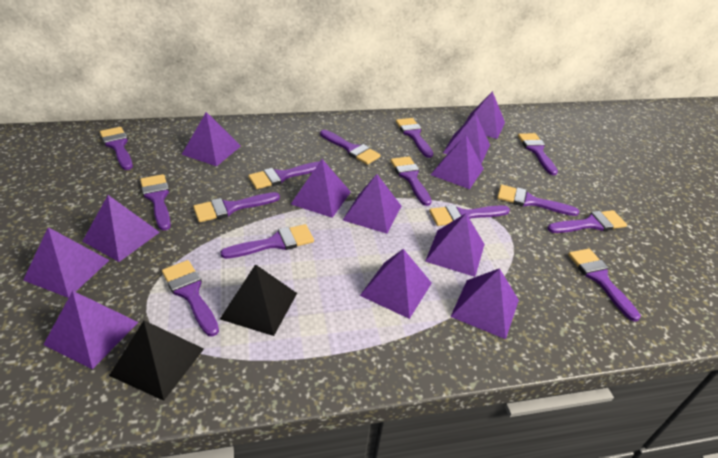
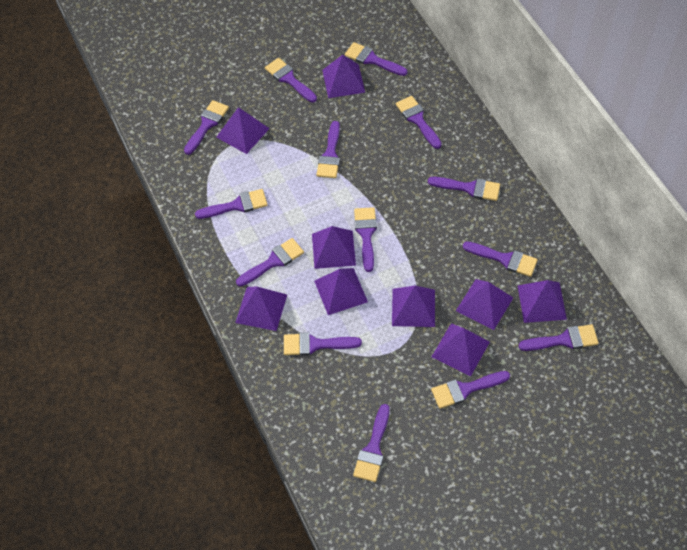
black pyramid: [109,320,204,401] [220,264,297,336] = 2 -> none = 0
purple pyramid: [23,227,109,298] [43,291,139,369] [82,195,160,262] [181,112,241,166] [291,159,351,218] [343,174,401,234] [360,249,432,319] [425,213,485,277] [431,135,484,189] [443,113,490,164] [450,268,519,339] [465,91,505,139] = 12 -> [216,107,270,154] [235,287,287,331] [312,226,356,269] [314,268,368,315] [322,55,365,98] [392,286,435,327] [432,323,490,376] [456,279,513,330] [518,280,567,323] = 9

